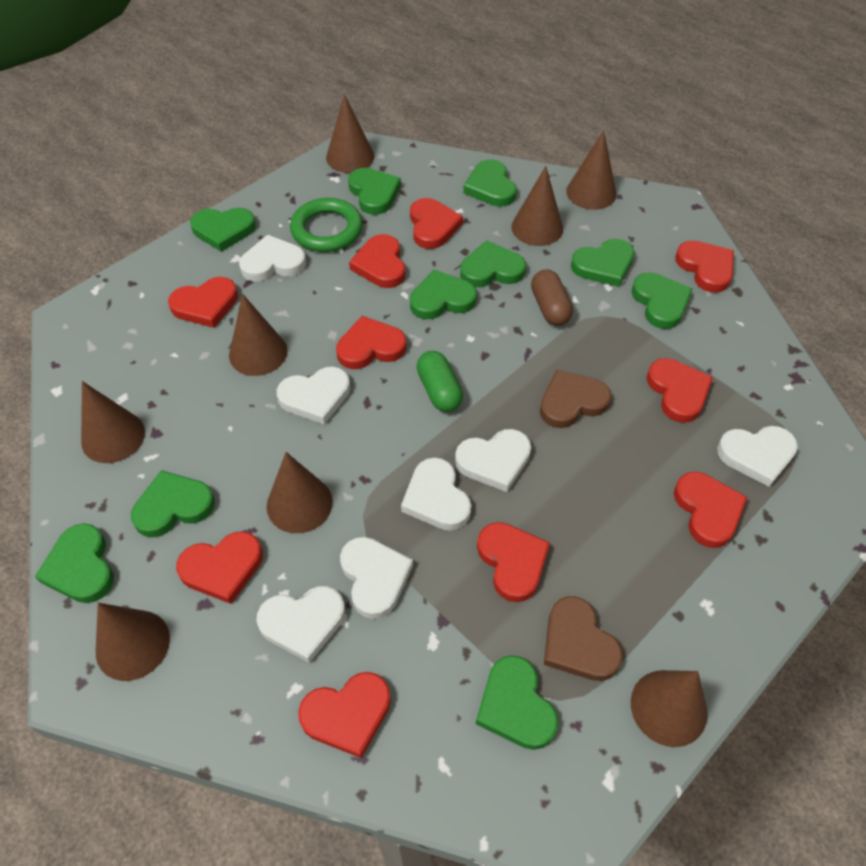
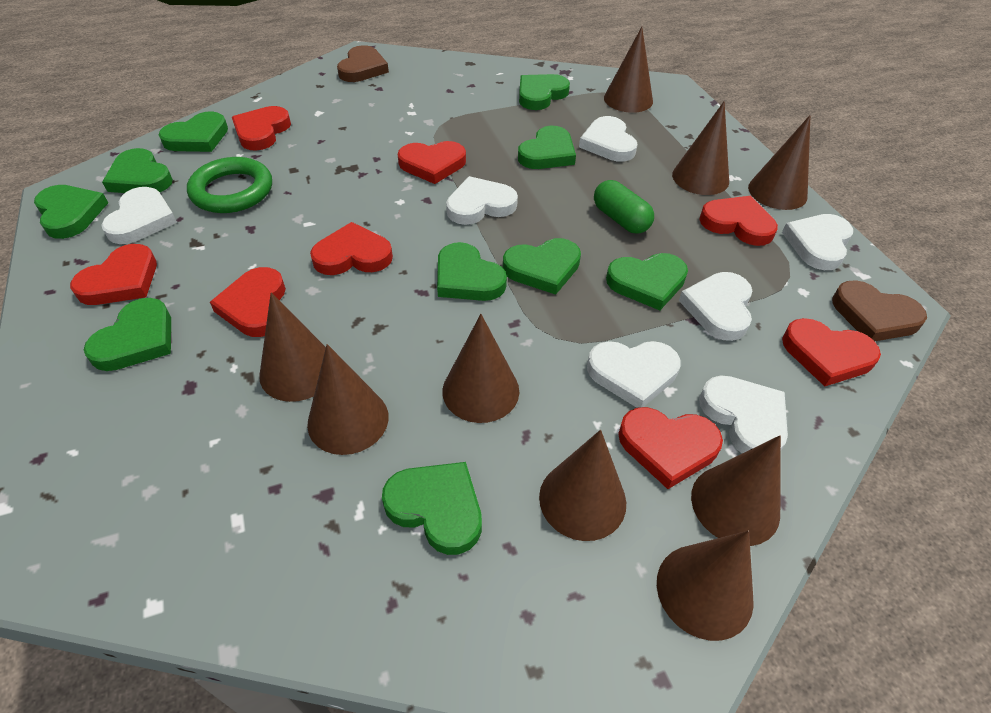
brown capsule: [531,269,573,326] = 1 -> none = 0
brown cone: [81,381,145,463] [96,603,170,681] [229,294,288,376] [267,452,333,533] [326,94,374,173] [512,166,563,246] [566,130,616,210] [631,670,708,747] = 8 -> [259,292,326,402] [307,344,388,455] [442,314,519,423] [539,430,626,541] [604,27,653,113] [657,531,754,641] [672,101,729,195] [691,435,781,546] [748,115,811,210] = 9
red heart: [168,277,238,328] [176,531,263,604] [298,672,391,758] [336,316,407,369] [349,234,405,288] [410,198,463,249] [477,522,550,602] [647,358,713,423] [674,472,748,548] [675,240,734,293] = 10 -> [70,244,157,305] [210,267,286,337] [232,106,291,151] [310,222,393,275] [398,141,466,184] [618,407,723,489] [699,196,778,246] [782,318,881,386] = 8

